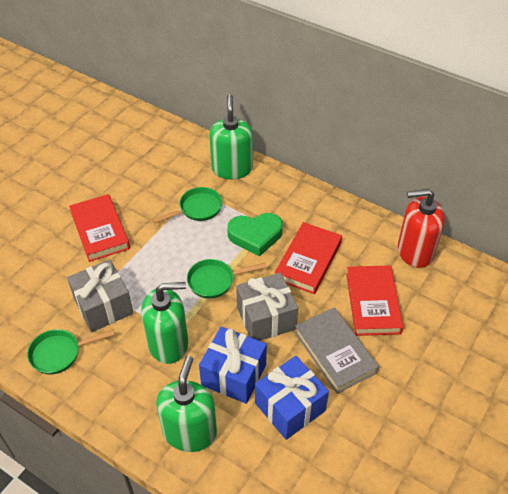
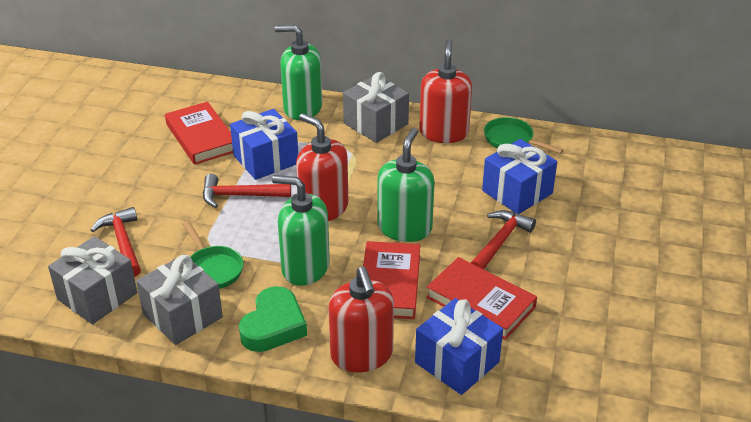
blue gift: [199,327,267,404] [255,356,329,440] = 2 -> [230,109,298,180] [415,298,503,395] [482,139,557,214] = 3
green pan: [27,329,115,375] [152,187,222,224] [187,259,267,299] = 3 -> [183,221,243,289] [484,117,564,154] = 2
grey book: [295,307,379,394] = 1 -> none = 0
grey gift: [67,259,133,332] [236,273,298,341] = 2 -> [48,236,137,324] [136,254,223,345] [343,72,409,143] = 3
red hammer: none = 0 -> [91,207,141,277] [203,174,291,208] [471,210,536,269] = 3
red soap dispenser: [398,189,445,268] = 1 -> [296,113,348,221] [328,267,394,372] [419,39,472,143] = 3

